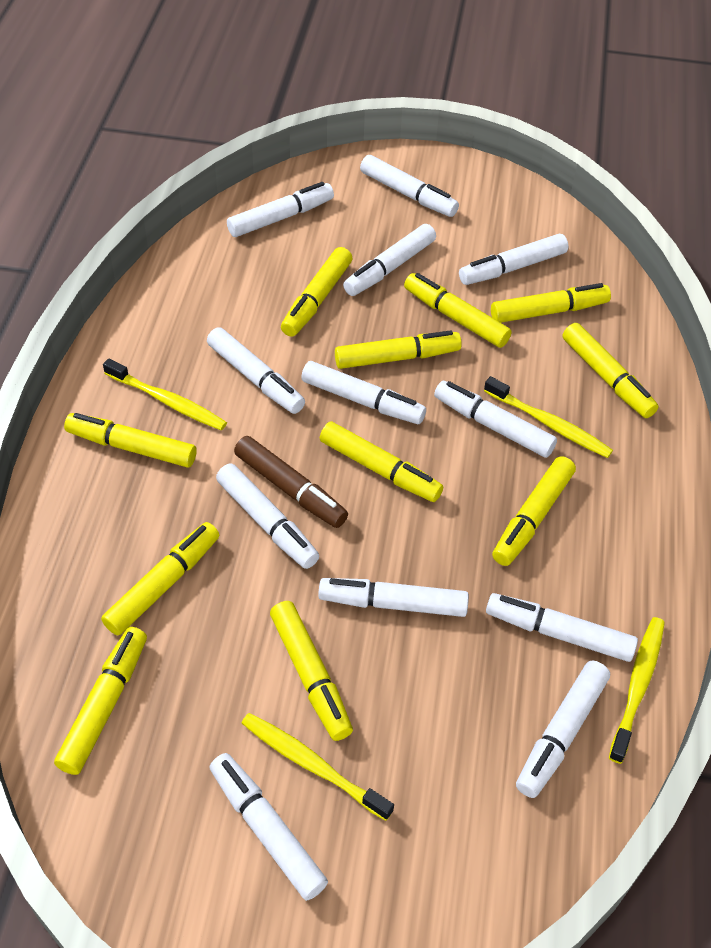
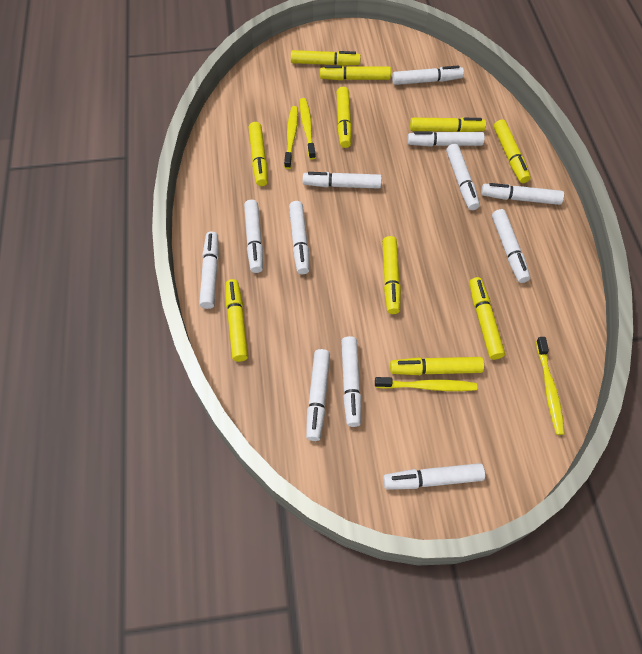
brown marker: [234,436,348,528] = 1 -> none = 0
yellow marker: [54,627,147,775] [64,413,197,468] [101,522,219,636] [270,601,353,741] [281,247,352,337] [320,421,443,502] [335,330,462,369] [404,273,512,348] [491,283,611,323] [492,456,576,566] [563,323,659,418] = 11 -> [226,279,248,362] [249,122,268,186] [291,50,361,66] [320,65,391,80] [337,87,352,148] [382,236,401,314] [390,357,484,375] [410,117,486,132] [469,277,505,360] [494,120,531,183] = 10

